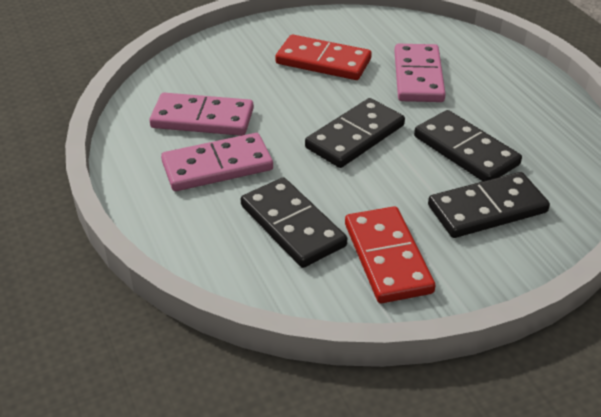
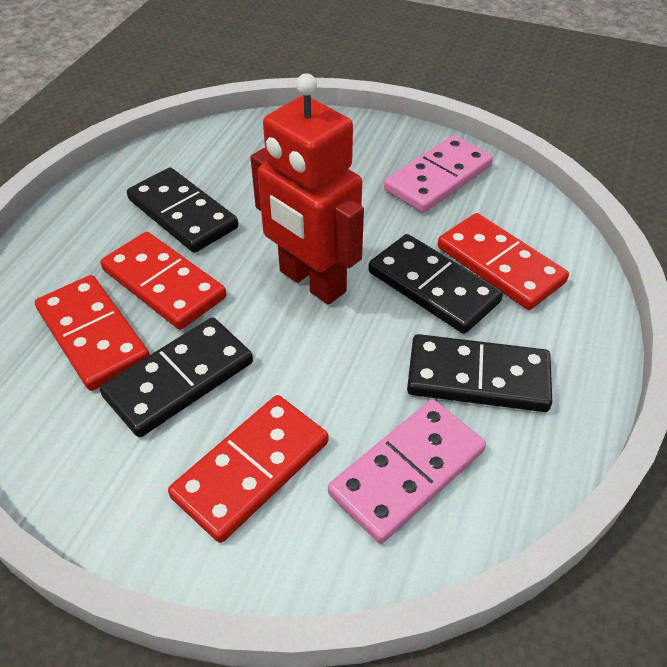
pink domino: [149,93,254,136] [161,133,273,191] [394,44,446,102] = 3 -> [328,399,486,544] [384,135,493,213] = 2
red domino: [275,35,372,80] [345,206,436,303] = 2 -> [35,275,150,391] [101,232,227,330] [168,395,328,543] [438,213,569,310] = 4
red robot: none = 0 -> [250,74,364,305] = 1

